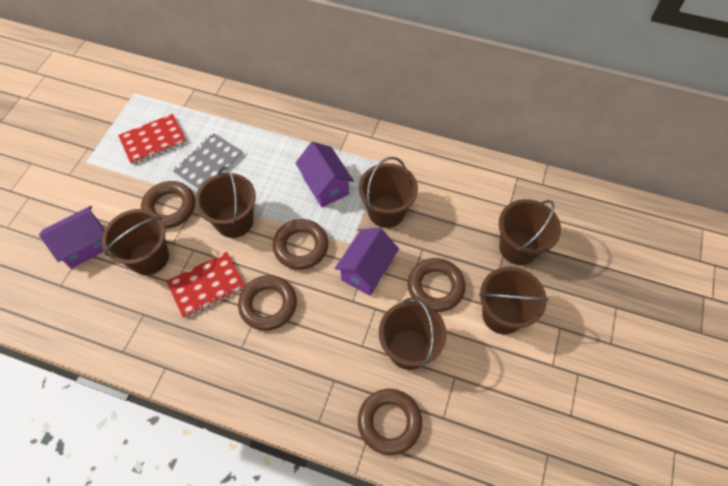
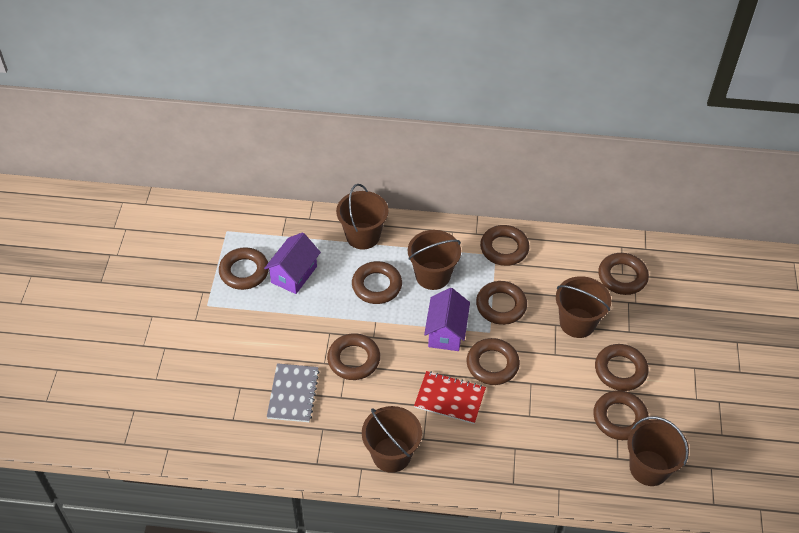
brown bucket: [102,209,169,275] [195,166,256,238] [359,157,418,228] [379,298,447,370] [479,267,549,334] [499,199,561,265] = 6 -> [336,184,389,250] [362,406,422,473] [408,230,461,290] [556,276,611,338] [627,416,689,486] = 5
brown ring: [141,181,195,228] [238,275,297,331] [273,219,328,270] [358,389,422,455] [408,258,466,312] = 5 -> [219,247,269,290] [327,333,380,380] [352,261,402,304] [467,338,520,385] [476,281,527,325] [480,225,530,266] [593,390,649,440] [595,344,649,391] [598,253,649,295] = 9
purple house: [39,206,104,269] [295,142,354,207] [335,228,399,296] = 3 -> [264,232,321,294] [424,288,470,351] = 2
red notebook: [118,114,187,165] [166,252,245,319] = 2 -> [414,371,486,424] = 1

